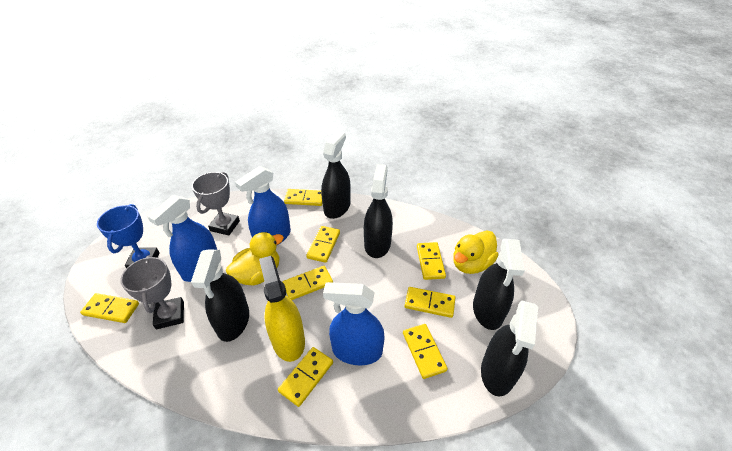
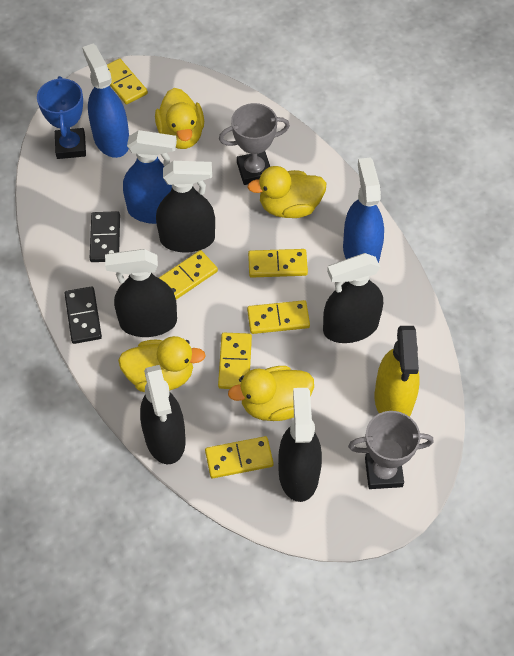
black domino: none = 0 -> [65,286,102,344] [90,211,120,262] = 2
yellow domino: [80,293,139,323] [278,347,333,407] [283,266,333,300] [284,189,323,206] [306,226,340,263] [403,324,448,379] [405,287,455,318] [417,242,446,280] = 8 -> [107,58,148,105] [159,250,218,300] [205,436,274,478] [218,333,252,389] [247,300,310,334] [248,249,308,278] = 6
yellow duck: [226,232,284,285] [453,230,498,274] = 2 -> [118,336,206,392] [155,88,204,149] [228,366,314,421] [247,166,327,218] = 4

